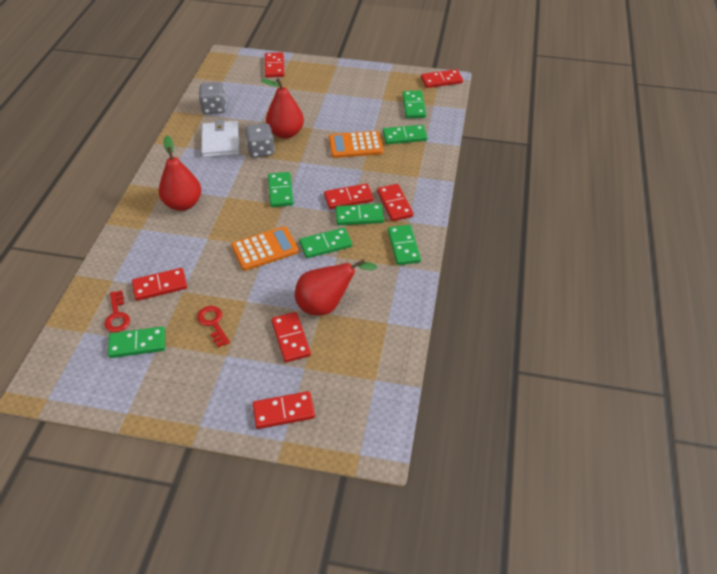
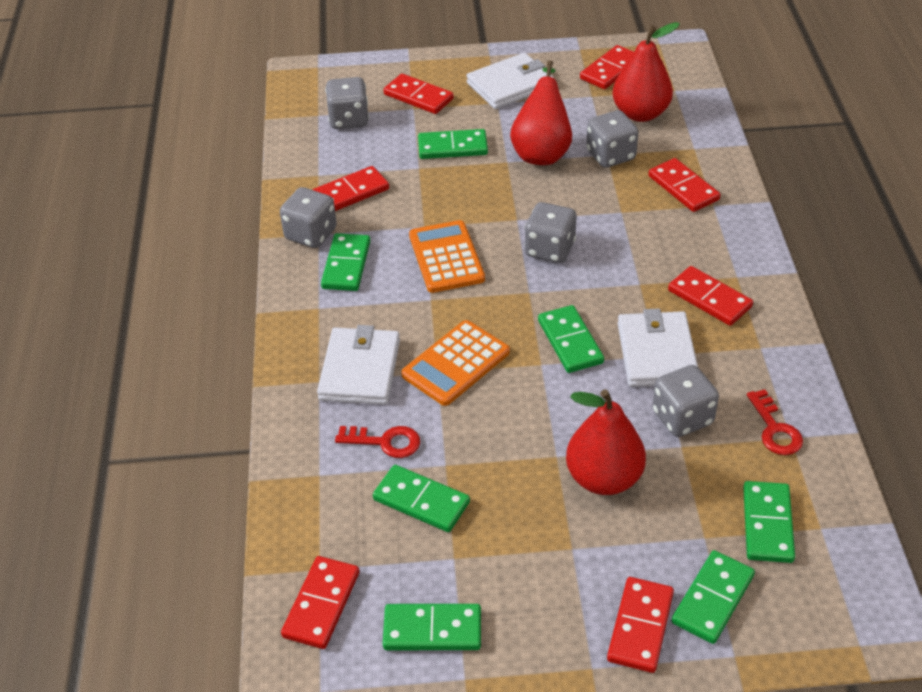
grey dice: [199,82,226,114] [245,123,275,158] = 2 -> [280,187,337,248] [325,77,369,129] [524,202,576,263] [586,110,638,168] [652,365,719,437] = 5
white wallet: [201,120,240,158] = 1 -> [317,325,400,404] [466,53,554,109] [618,308,698,387] = 3

